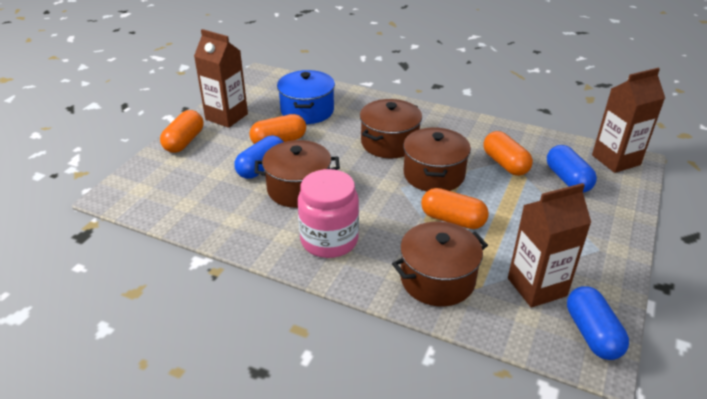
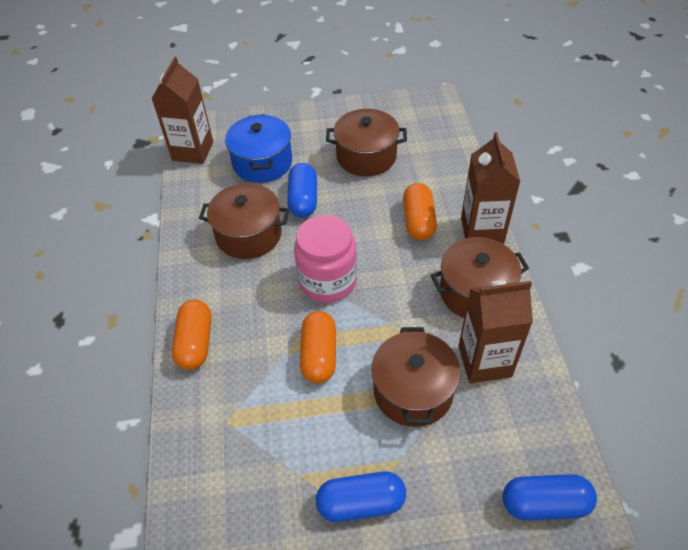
orange capsule: [160,110,203,153] [249,114,306,144] [421,188,489,229] [483,131,533,176] = 4 -> [172,300,211,370] [300,311,336,383] [403,183,437,240] = 3

